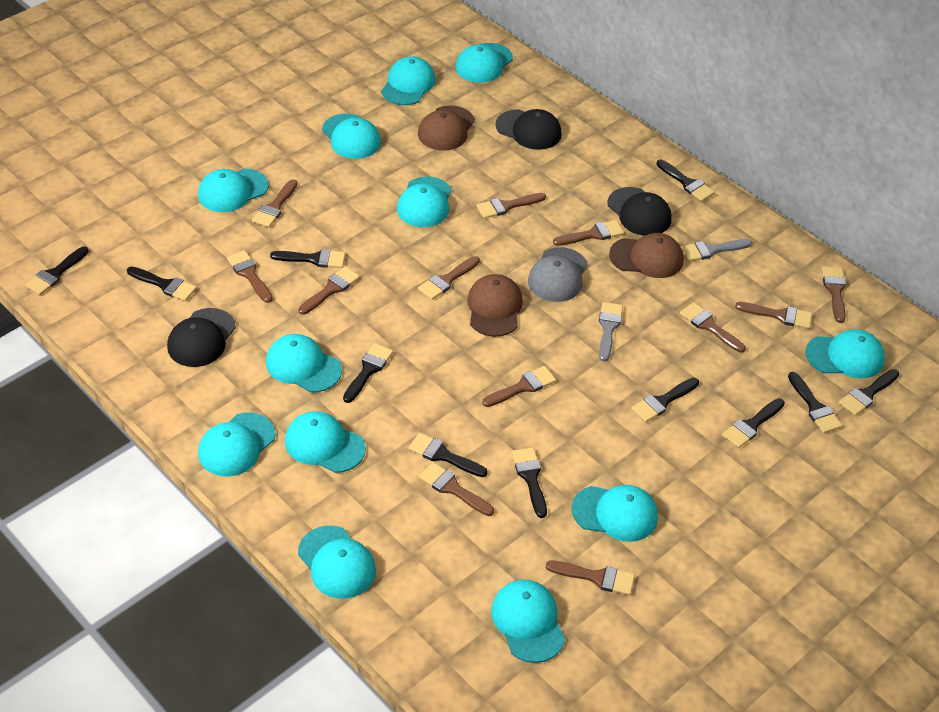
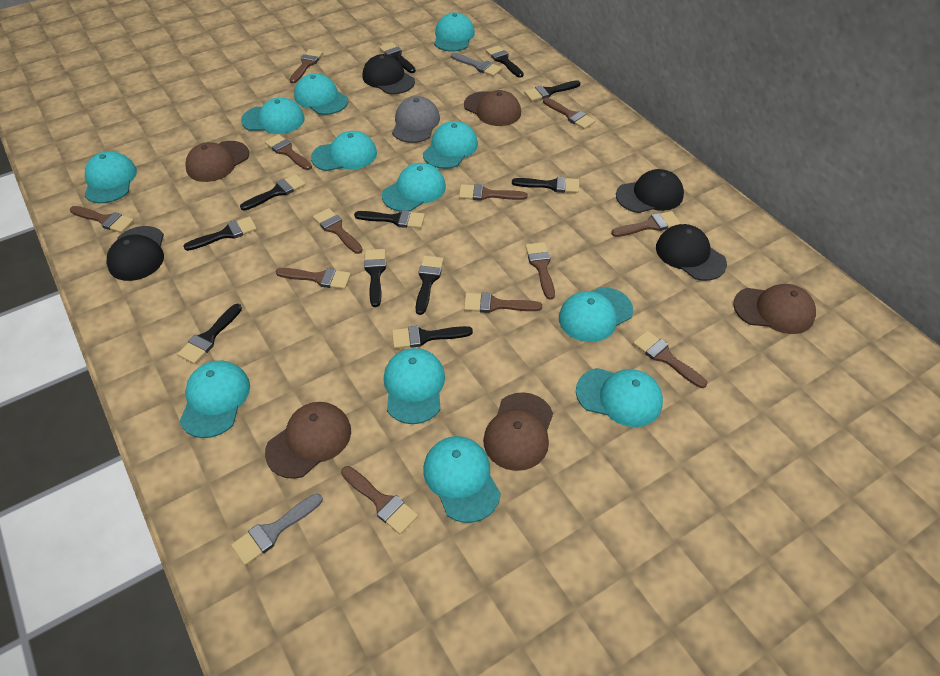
black cap: [167,308,236,367] [495,109,562,150] [607,187,672,236] = 3 -> [106,226,164,281] [363,54,415,94] [616,169,684,213] [656,224,727,281] = 4
brown cap: [418,106,475,151] [467,274,523,337] [609,233,684,278] = 3 -> [185,141,249,182] [265,402,351,479] [464,90,521,126] [483,392,553,471] [733,284,816,334] = 5

